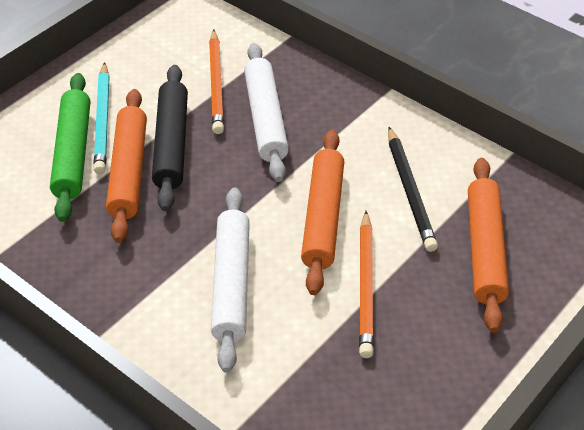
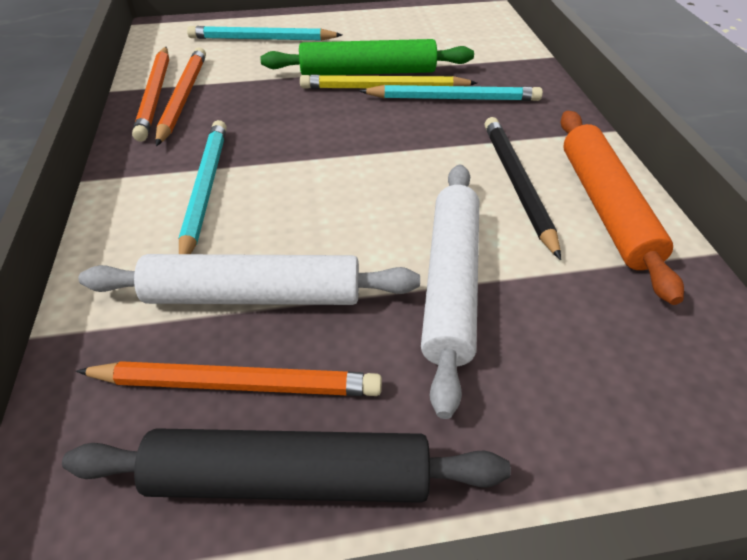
orange pencil: [209,29,224,134] [359,211,374,358] = 2 -> [76,361,382,396] [132,47,169,142] [156,47,206,146] = 3
orange rolling pin: [106,89,147,243] [301,130,344,295] [468,158,509,333] = 3 -> [561,111,684,305] = 1
turquoise pencil: [93,62,110,174] = 1 -> [178,120,227,254] [187,26,342,41] [359,85,543,101] = 3
yellow pencil: none = 0 -> [300,75,477,89] = 1

